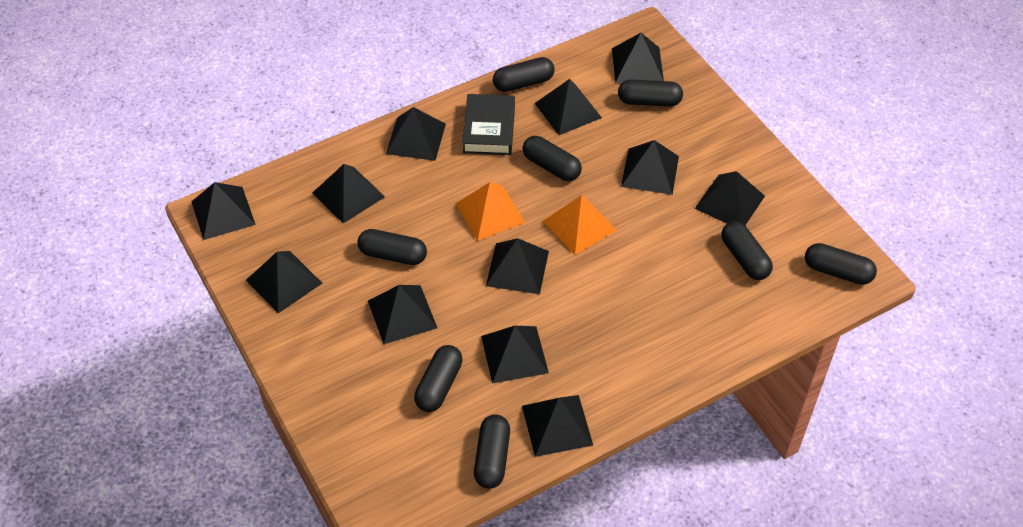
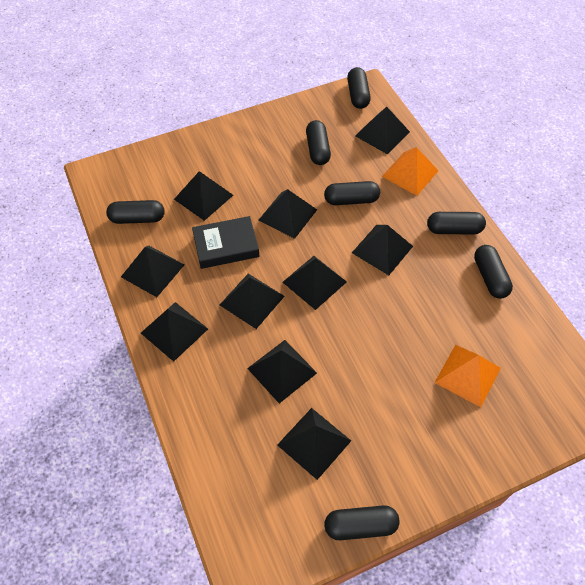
black capsule: [357,229,427,265] [414,345,463,412] [474,414,510,489] [493,57,555,92] [523,136,582,181] [618,79,683,107] [721,221,773,280] [805,243,877,285] = 8 -> [106,200,165,224] [306,120,331,165] [324,181,380,205] [324,505,400,540] [347,67,371,109] [427,212,486,235] [474,245,513,299] = 7
black pyramid: [191,182,256,240] [246,251,322,313] [313,164,385,224] [368,285,437,344] [386,107,446,161] [481,326,549,383] [486,238,549,294] [522,395,593,457] [535,79,602,135] [612,33,664,83] [621,140,679,195] [695,171,765,225] = 12 -> [121,246,184,297] [141,302,208,362] [174,171,233,221] [220,274,285,329] [247,340,317,403] [258,189,317,239] [277,408,351,480] [282,256,347,310] [352,225,413,275] [355,107,410,154] = 10

